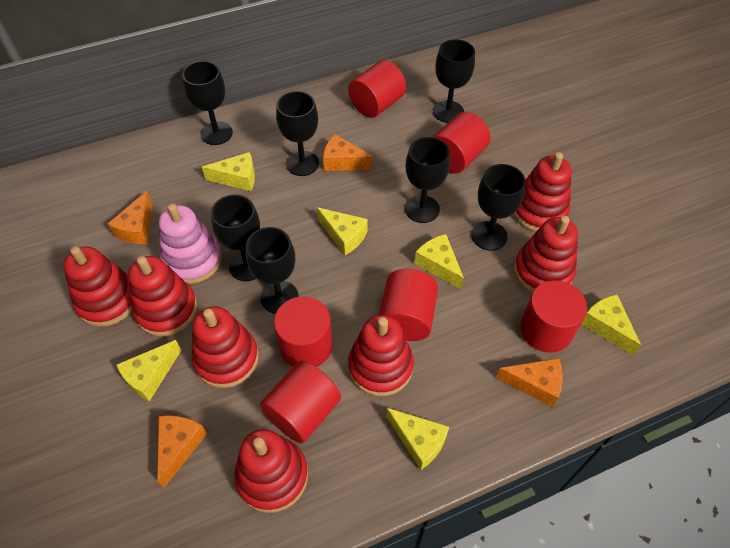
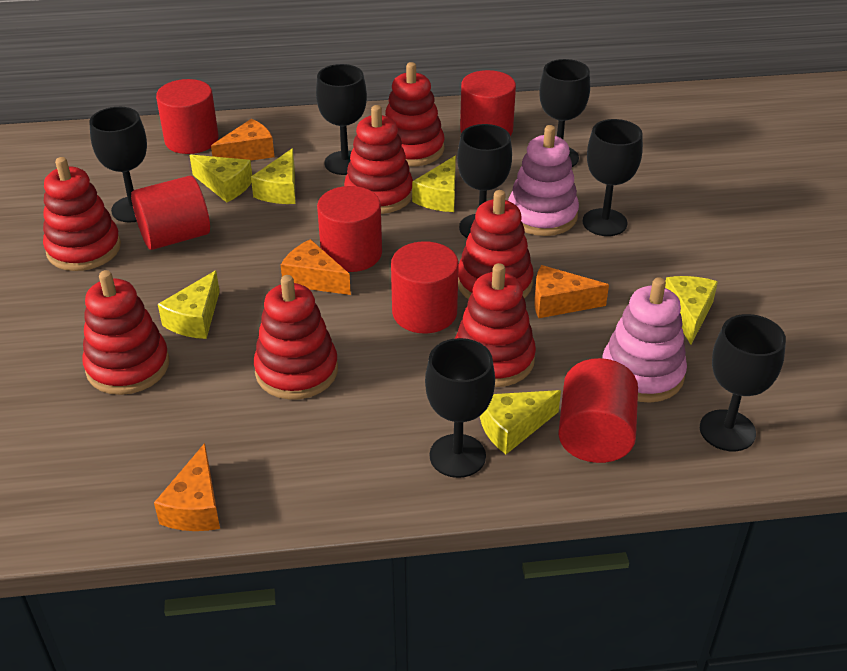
pink stacking toy: [159,204,222,284] = 1 -> [508,125,579,236] [602,277,687,403] = 2

